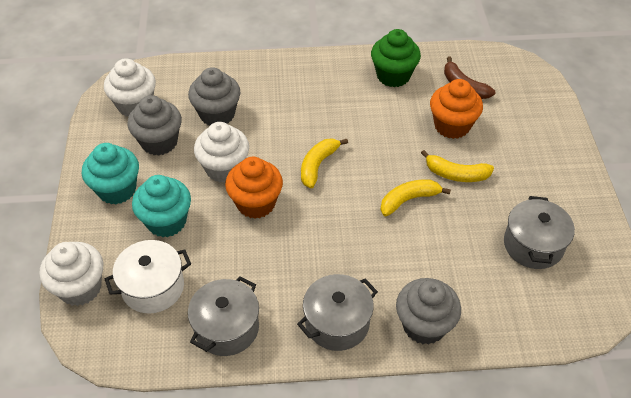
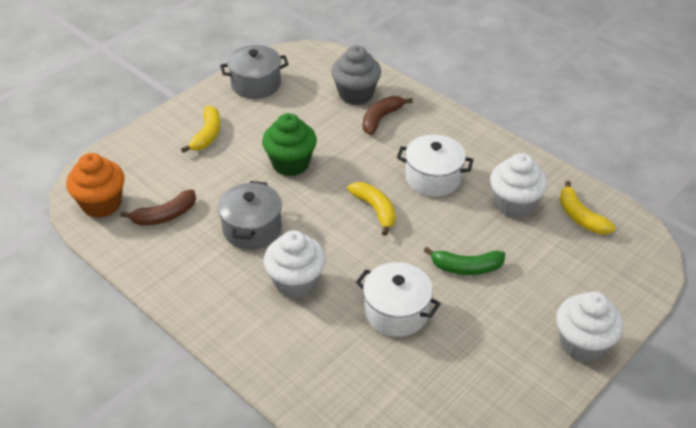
brown banana: [444,56,495,99] = 1 -> [120,189,196,226] [363,96,413,135] = 2
green banana: none = 0 -> [424,247,505,275] = 1
grey cupcake: [127,95,182,156] [188,67,240,125] [396,278,461,345] = 3 -> [331,45,381,105] = 1
grey pot: [188,276,259,356] [297,274,378,351] [504,196,575,269] = 3 -> [218,181,282,250] [220,45,289,99] = 2
orange cupcake: [225,157,283,219] [430,79,483,139] = 2 -> [66,153,125,218] = 1
turquoise cupcake: [82,143,139,204] [132,175,191,237] = 2 -> none = 0
white pot: [105,240,191,313] = 1 -> [356,262,441,337] [397,135,474,197] = 2

